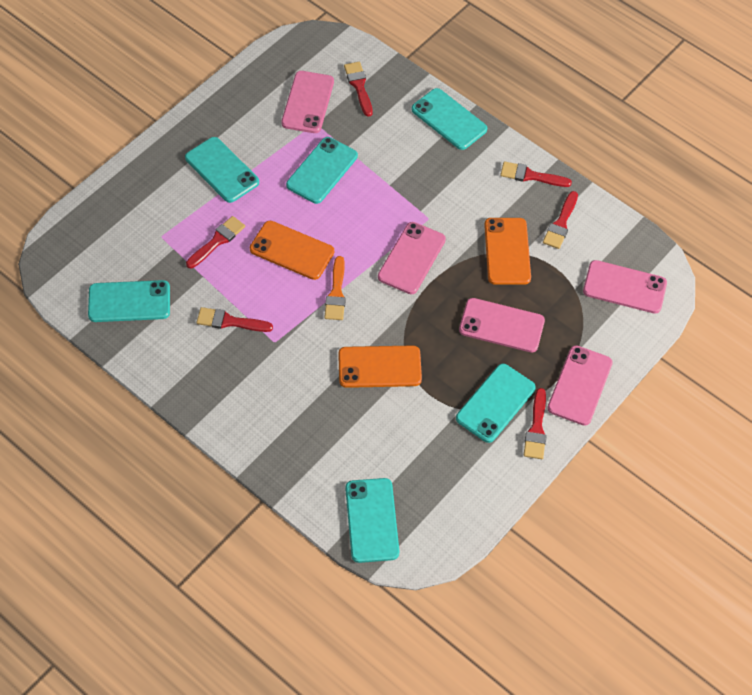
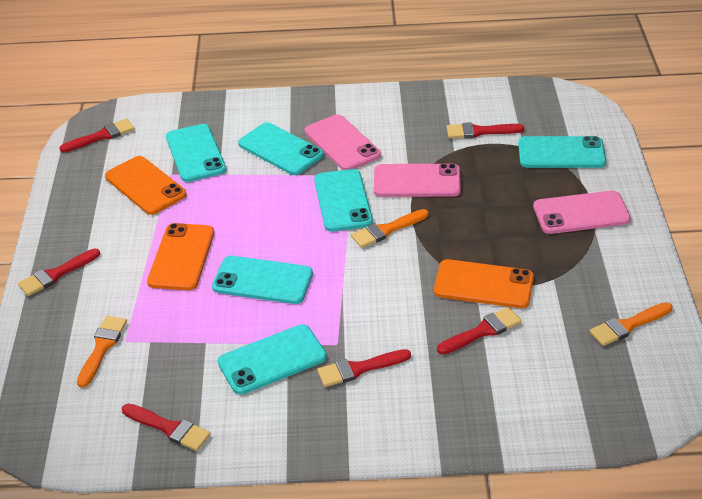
orange brush: [324,256,346,320] = 1 -> [77,316,127,388] [351,209,429,248] [590,302,672,346] = 3
pink phone: [281,71,334,133] [378,222,446,294] [459,298,545,353] [547,346,613,426] [583,260,667,314] = 5 -> [305,114,381,170] [374,163,461,197] [533,191,631,234] = 3

